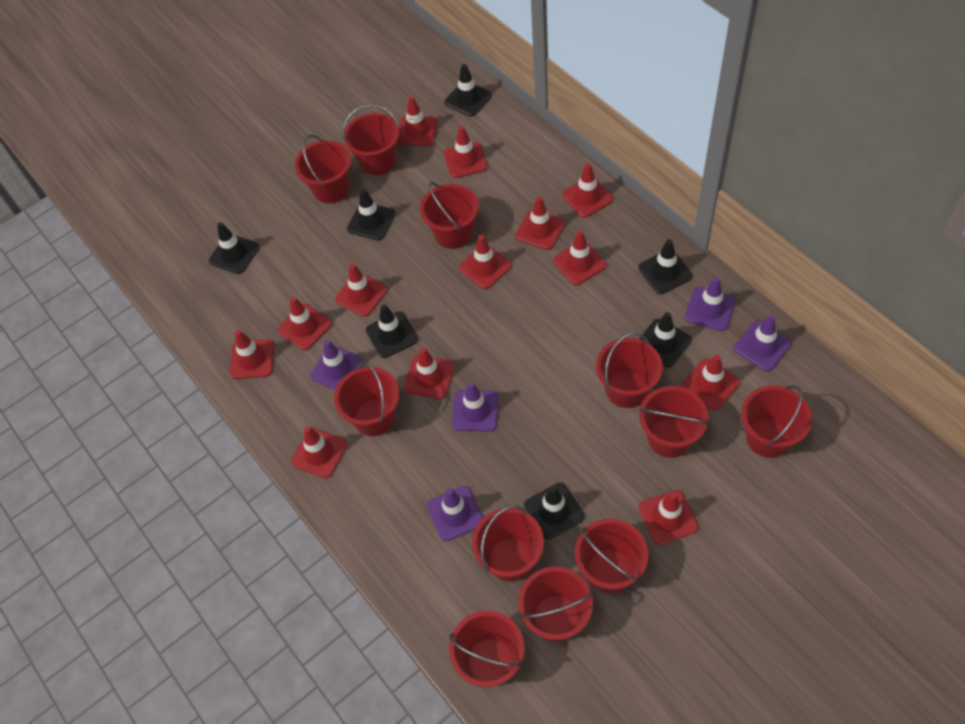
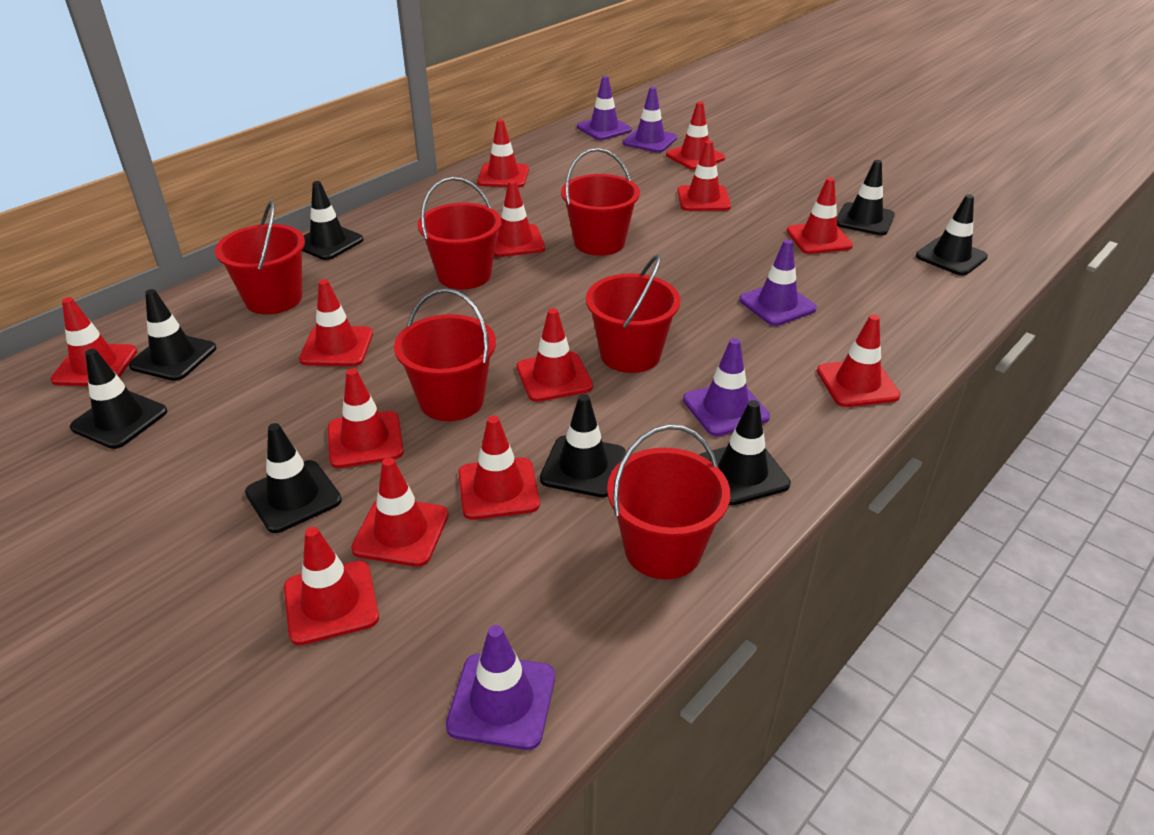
black traffic cone: [209,222,259,274] [347,189,395,240] [366,304,418,358] [444,64,491,117] [524,483,584,540] [638,239,693,294] [639,312,691,368] = 7 -> [70,349,167,449] [129,289,216,381] [245,423,342,533] [302,181,364,260] [540,394,626,497] [699,400,791,505] [837,160,895,235] [916,194,988,276] = 8
red bucket: [295,135,351,203] [334,362,399,436] [342,104,399,175] [420,182,479,249] [449,611,525,687] [472,505,544,582] [518,566,593,642] [575,519,648,593] [596,332,663,408] [639,386,709,458] [741,385,812,458] = 11 -> [215,200,305,314] [394,289,496,421] [418,177,501,289] [561,148,640,256] [586,254,680,373] [607,424,730,579] = 6

